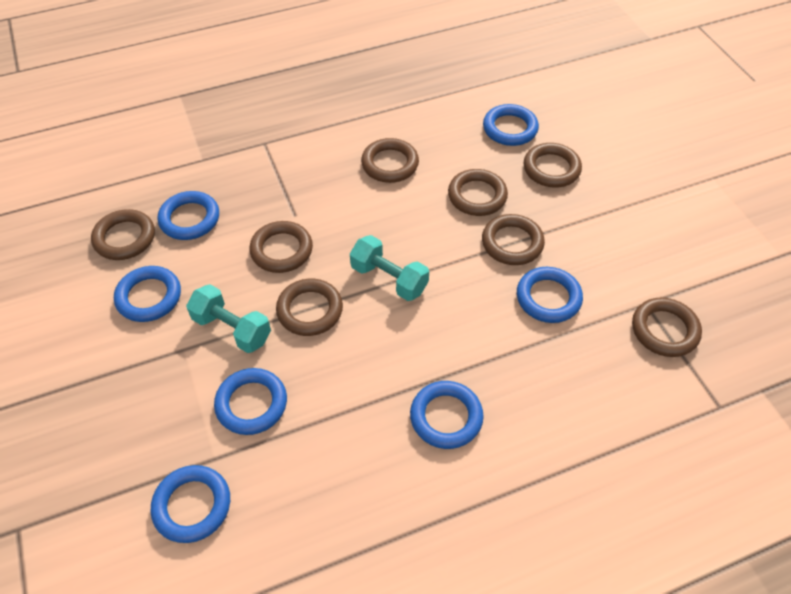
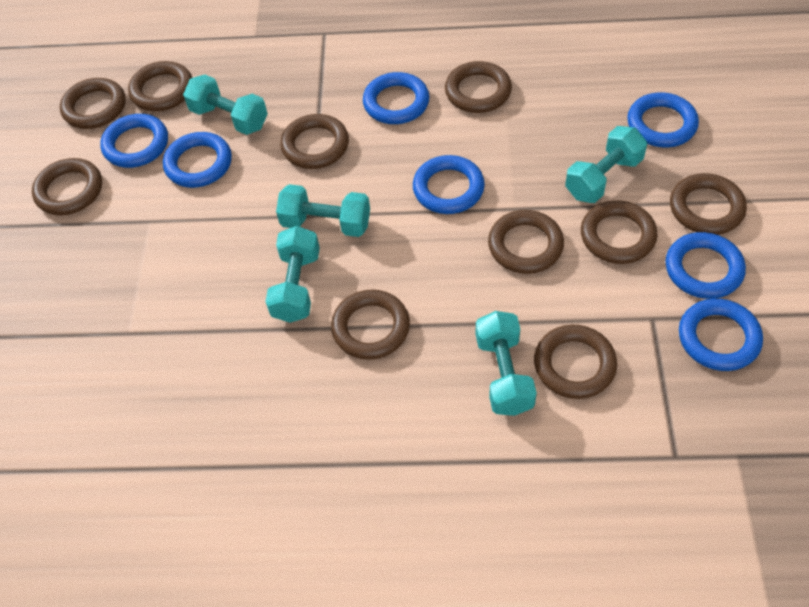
brown ring: [91,209,155,260] [249,221,313,273] [276,279,343,336] [361,138,419,183] [448,169,508,216] [482,214,545,265] [524,143,582,188] [632,297,702,357] = 8 -> [32,158,102,215] [60,78,126,129] [128,61,192,111] [280,114,349,169] [331,289,410,360] [445,61,512,113] [488,210,564,274] [534,325,617,399] [581,200,657,264] [670,173,747,235] = 10
turquoise dumbbell: [186,284,271,353] [350,235,429,301] = 2 -> [183,75,268,135] [265,226,320,323] [276,184,370,237] [476,311,537,416] [565,126,647,203] = 5

